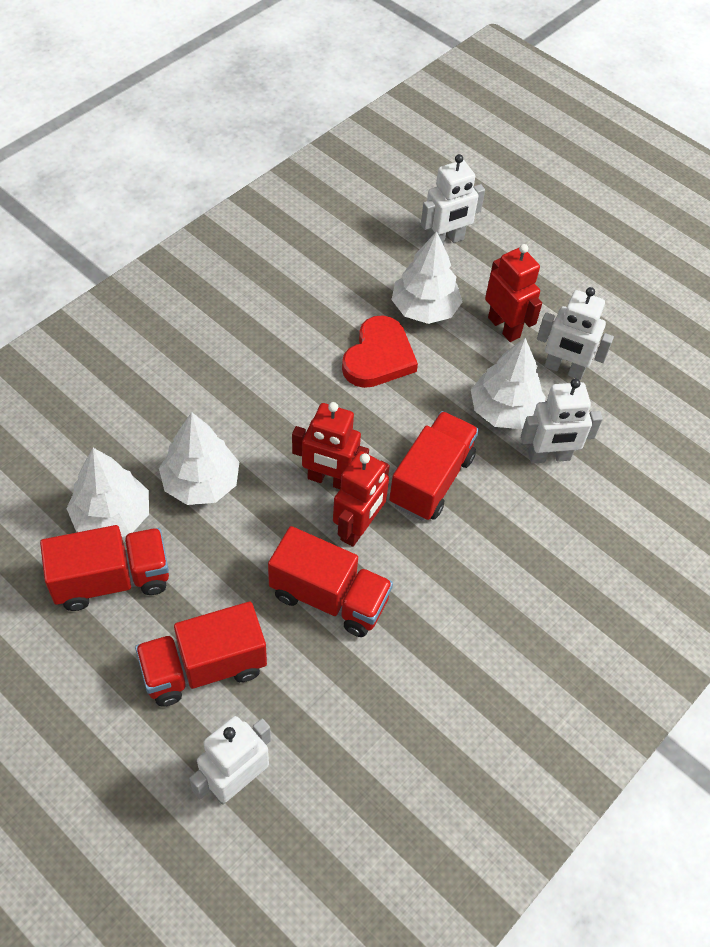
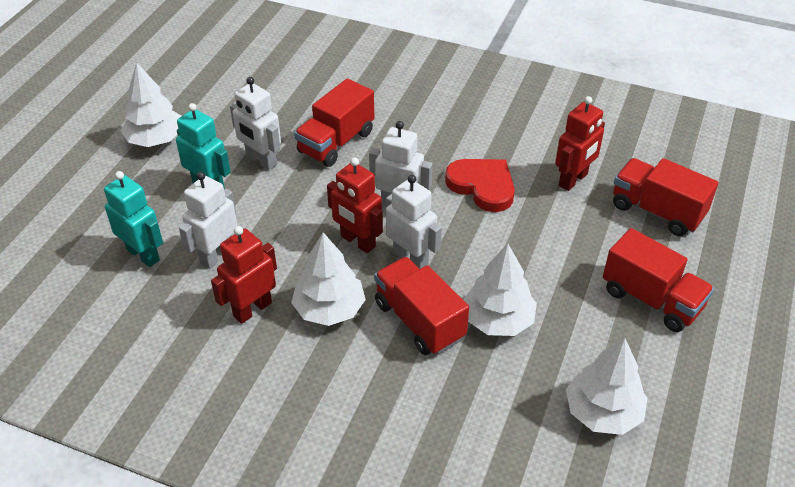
turquoise robot: none = 0 -> [104,171,163,267] [176,103,231,189] = 2

